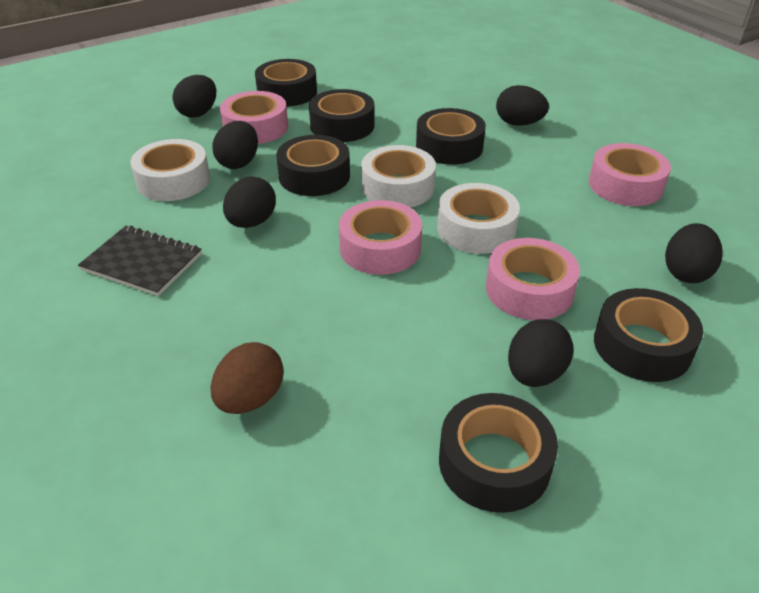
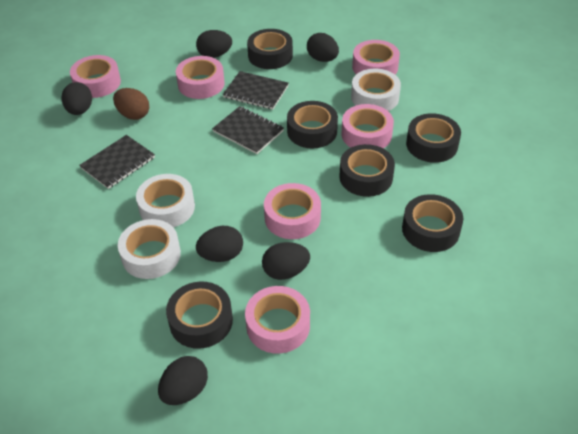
black notebook: [78,226,202,296] = 1 -> [79,135,155,189] [212,106,284,154] [223,71,289,110] = 3
pink tape: [220,91,288,144] [339,200,422,275] [486,238,580,320] [589,143,671,206] = 4 -> [70,55,121,98] [176,56,225,99] [245,286,310,354] [264,183,321,239] [342,104,394,149] [352,40,400,75] = 6

